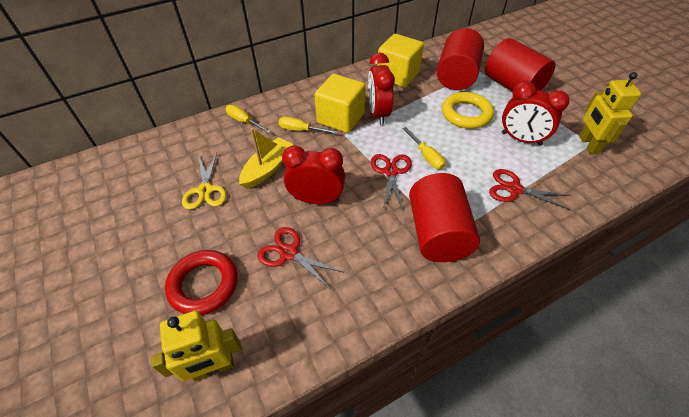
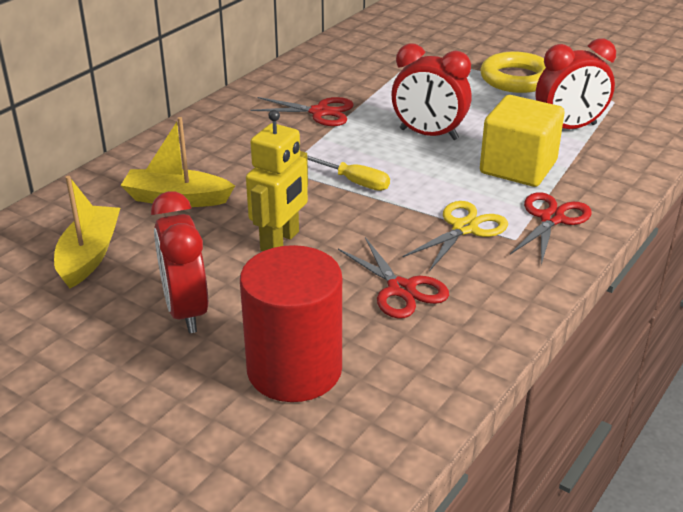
red cylinder: [409,173,480,262] [437,28,484,90] [485,38,555,91] = 3 -> [240,245,342,402] = 1
red ring: [165,250,238,315] = 1 -> none = 0
yellow boat: [239,128,293,188] = 1 -> [54,176,120,288] [121,117,235,207] = 2
yellow cube: [315,74,366,133] [377,34,424,87] = 2 -> [480,95,564,187] = 1
yellow robot: [151,311,242,381] [579,72,641,154] = 2 -> [246,110,308,251] = 1
yellow screwdriver: [226,105,271,134] [279,117,338,134] [402,127,446,169] = 3 -> [307,155,390,191] = 1

